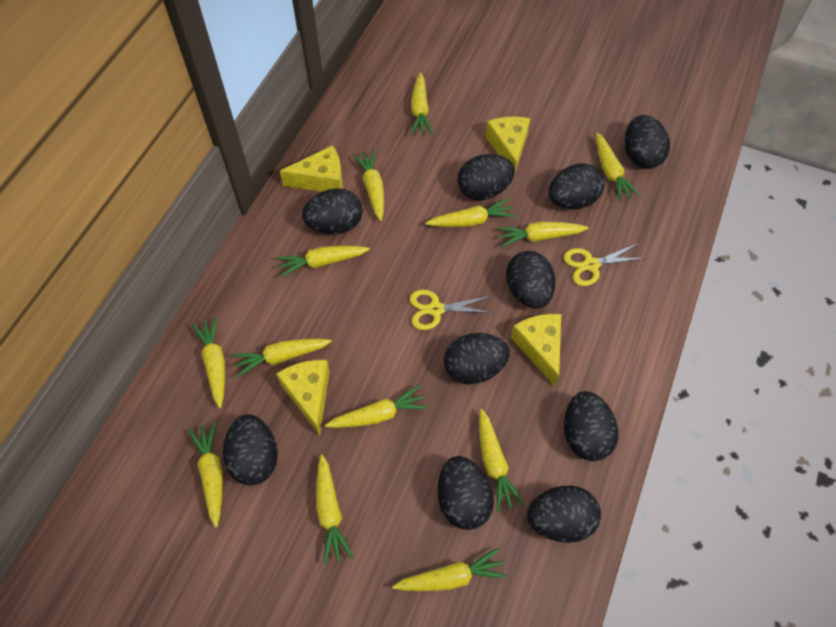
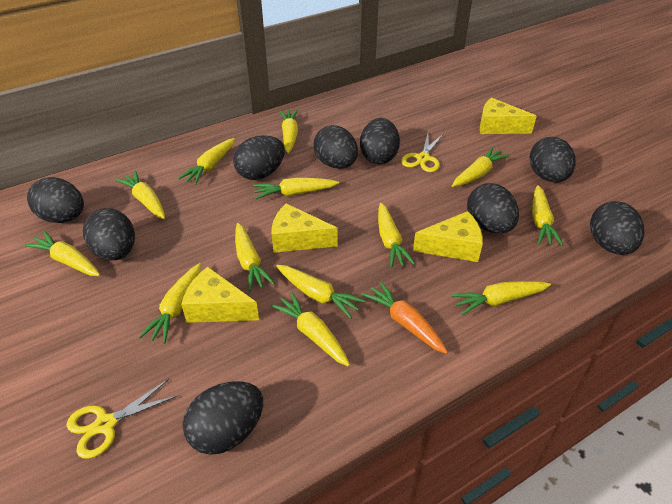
black egg: [223,414,278,485] [302,188,362,234] [437,456,494,530] [444,333,510,384] [457,154,515,201] [506,251,555,309] [527,486,601,543] [548,163,604,210] [564,391,618,461] [625,115,670,169] = 10 -> [27,177,84,223] [83,208,135,260] [183,381,263,455] [233,135,285,180] [314,125,358,169] [360,118,400,164] [467,183,519,234] [530,137,576,182] [590,201,644,255] = 9
orange carrot: none = 0 -> [362,281,448,354] = 1

